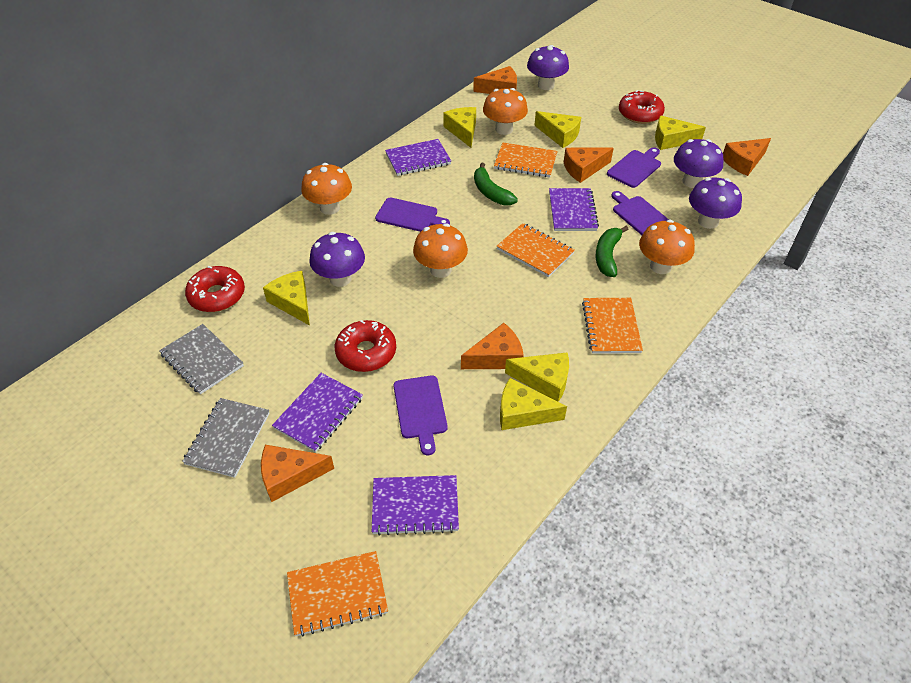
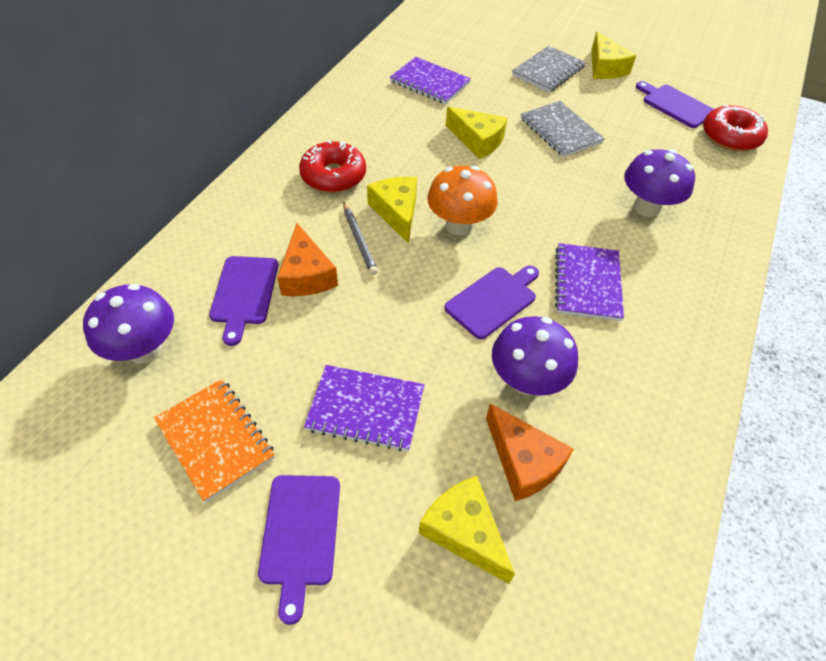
green banana: [474,163,518,205] [596,226,628,277] = 2 -> none = 0
grey pencil: none = 0 -> [343,202,378,275] = 1
orange cheese: [261,445,334,502] [461,323,524,369] [473,66,517,94] [564,148,614,183] [723,138,771,176] = 5 -> [277,223,338,296] [486,403,574,501] = 2
orange mushroom: [301,163,352,215] [413,223,468,278] [483,88,528,135] [639,220,695,274] = 4 -> [427,166,498,235] = 1
orange notebook: [287,551,388,636] [494,143,558,178] [497,223,575,277] [582,298,643,354] = 4 -> [154,379,275,502] = 1
purple mushroom: [309,232,365,287] [527,45,569,90] [674,139,724,188] [689,177,742,229] = 4 -> [83,284,174,364] [492,316,578,396] [624,149,695,217] = 3
purple notebook: [272,373,363,452] [372,475,459,536] [385,139,451,176] [549,188,599,231] = 4 -> [304,365,424,451] [390,57,471,104] [555,243,624,321] = 3
red donut: [185,266,245,312] [335,320,396,372] [619,90,665,124] = 3 -> [299,140,366,193] [703,104,768,151] = 2
yellow cheese: [263,271,310,326] [443,107,476,148] [500,378,567,430] [505,352,569,402] [534,111,581,148] [655,116,706,150] = 6 -> [367,177,417,244] [419,476,515,584] [446,107,507,159] [591,32,636,79] = 4

